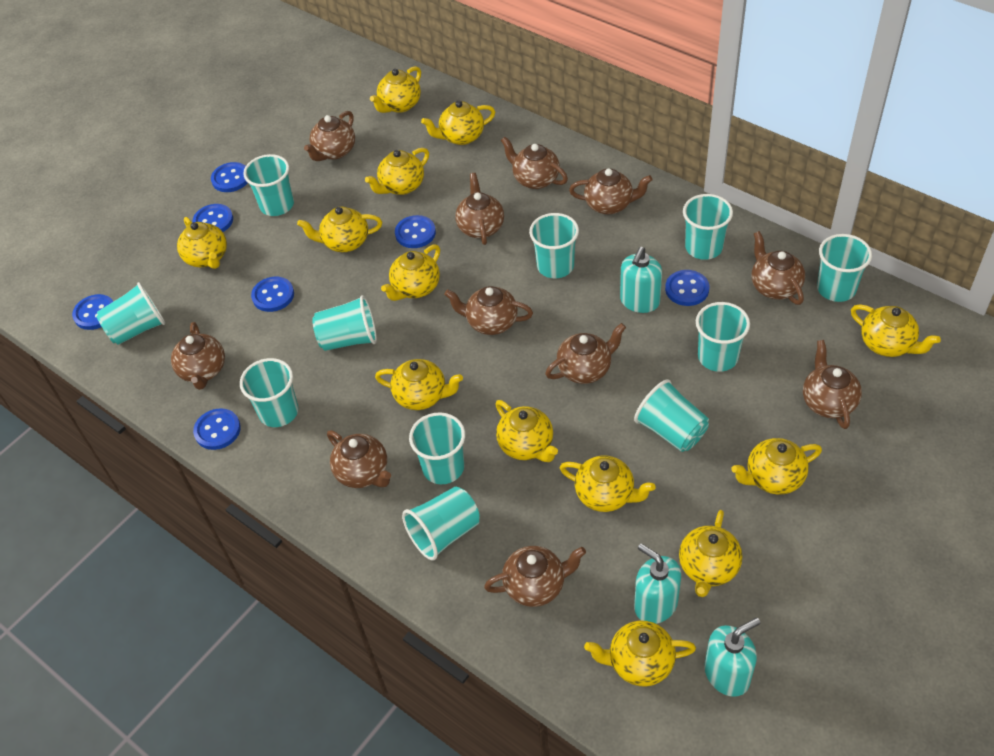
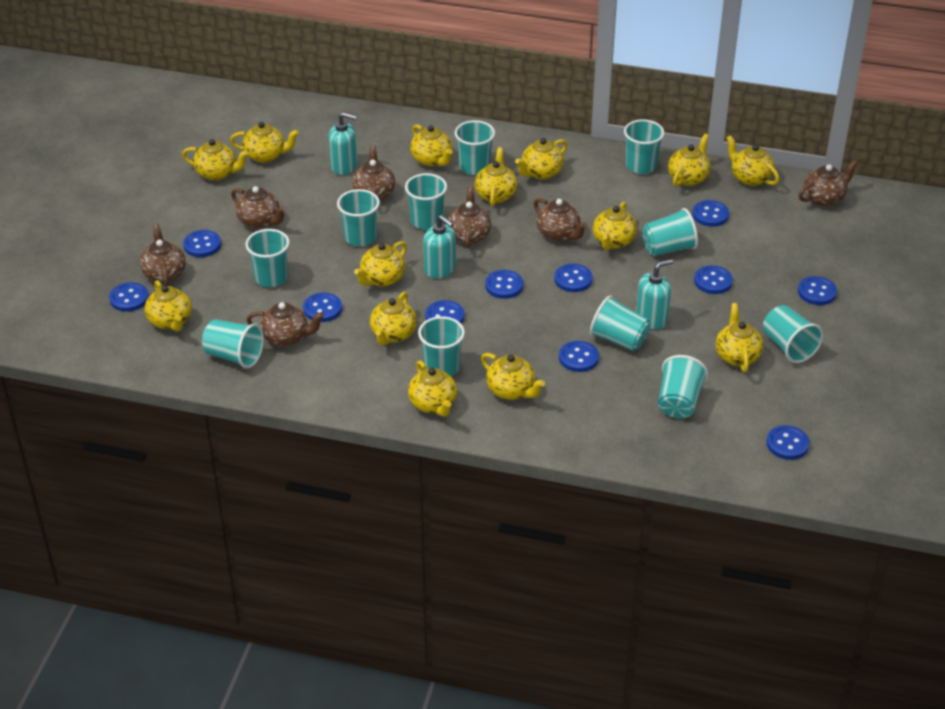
blue button: [72,294,113,330] [193,204,233,232] [193,408,241,450] [211,162,248,192] [251,277,294,312] [395,215,436,248] [665,270,709,306] = 7 -> [109,282,149,312] [183,230,221,257] [303,292,342,322] [425,300,464,324] [485,270,523,299] [554,264,593,292] [559,341,599,372] [692,200,729,227] [694,265,733,294] [766,425,810,460] [798,276,837,305] = 11
brown teapot: [171,322,225,390] [304,111,355,161] [327,430,391,488] [444,286,533,335] [455,173,504,245] [484,546,586,607] [501,136,568,189] [545,323,626,384] [569,168,652,214] [752,231,805,305] [803,340,862,429] = 11 -> [140,224,186,286] [231,186,286,229] [246,302,324,347] [352,145,395,201] [448,186,491,248] [534,198,587,241] [799,160,858,206] = 7
yellow teapot: [177,217,227,269] [297,207,382,252] [365,148,429,195] [370,66,421,113] [375,359,463,410] [381,244,440,301] [421,100,495,145] [495,400,558,462] [560,455,656,512] [584,621,696,687] [679,510,742,597] [731,438,822,495] [851,304,941,357] = 13 -> [145,280,192,332] [182,139,249,181] [230,122,299,163] [354,241,407,287] [370,292,417,346] [408,360,457,417] [410,124,453,167] [475,147,517,207] [481,353,545,400] [515,138,567,179] [593,202,637,250] [668,134,711,187] [715,303,764,372] [726,135,779,186] = 14

